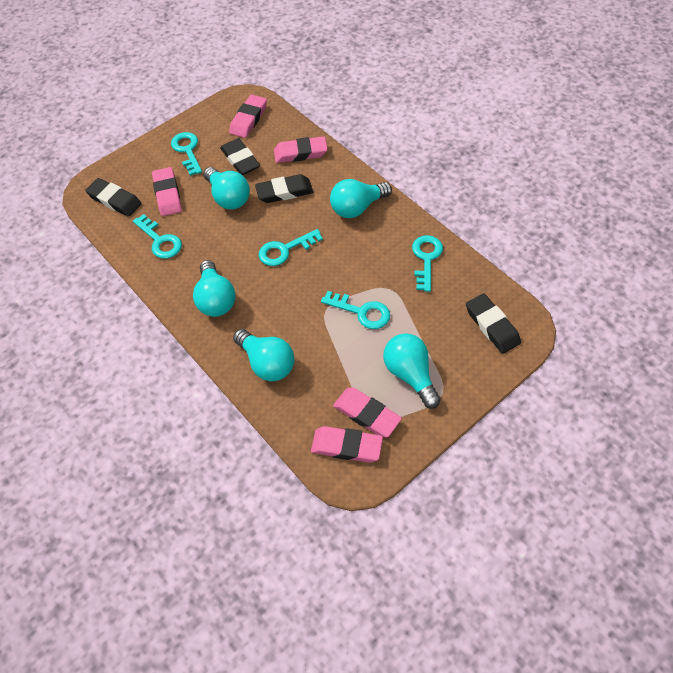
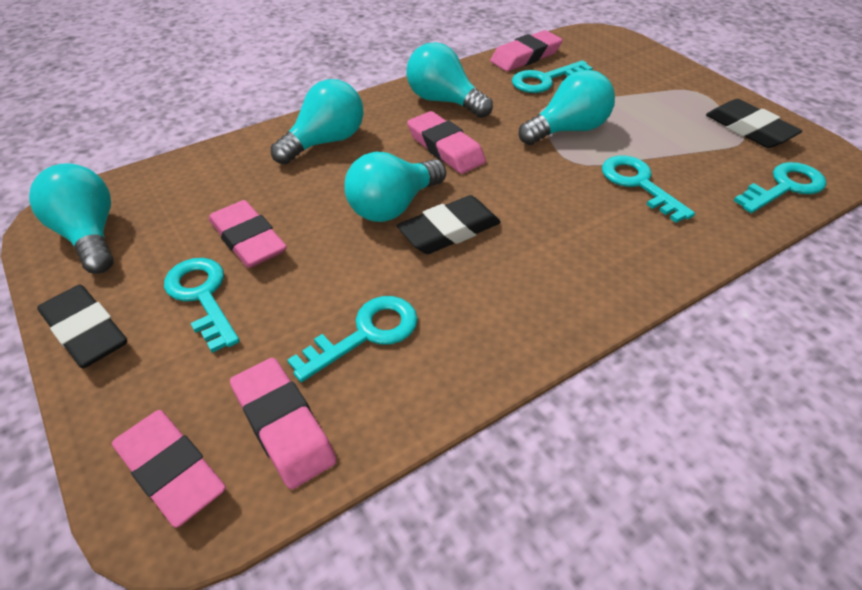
black eraser: [85,178,142,217] [220,138,260,175] [255,174,313,203] [466,294,521,354] = 4 -> [37,285,127,368] [397,195,501,254] [706,99,802,148] = 3

